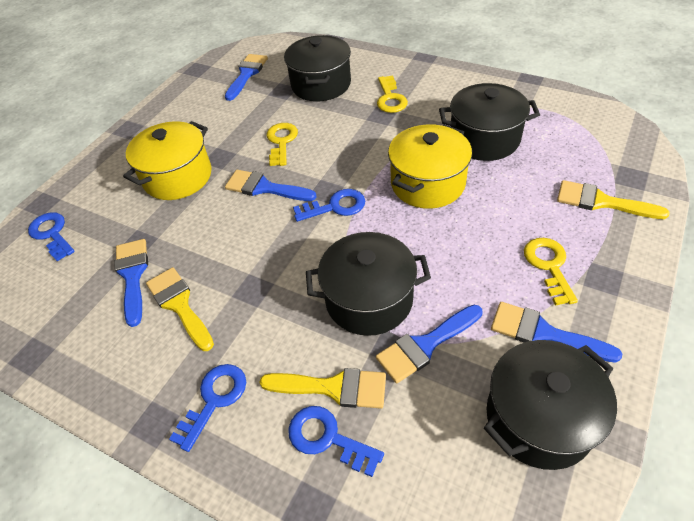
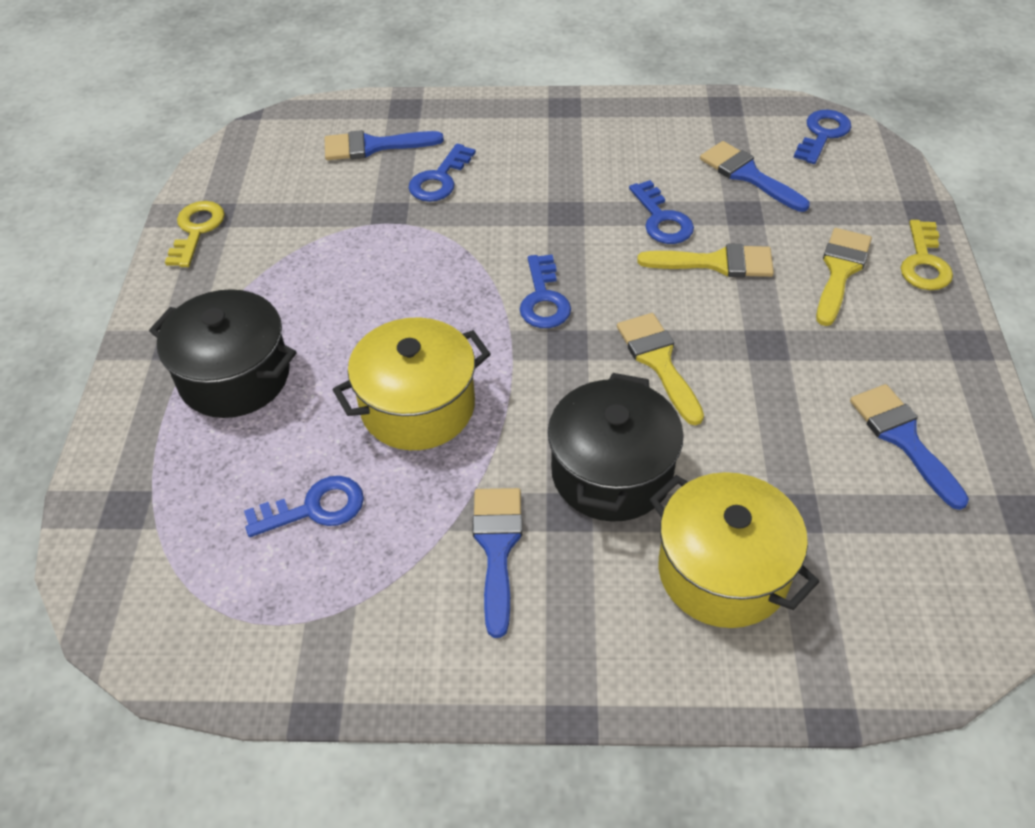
black pot: [284,35,351,101] [306,232,431,336] [439,83,540,161] [484,340,617,470] = 4 -> [149,289,297,418] [548,373,684,522] = 2
blue brush: [115,239,148,327] [225,54,268,101] [225,170,317,201] [376,305,482,383] [491,302,623,363] = 5 -> [325,130,444,160] [472,488,522,638] [700,141,810,212] [850,384,969,510] = 4
blue key: [28,212,75,262] [169,364,246,452] [288,406,384,477] [293,189,365,222] = 4 -> [244,476,364,537] [409,144,476,202] [520,255,571,328] [629,180,694,244] [794,110,851,164] = 5
yellow key: [267,123,298,166] [377,75,408,113] [524,238,578,306] = 3 -> [165,201,225,267] [901,220,953,290] = 2

